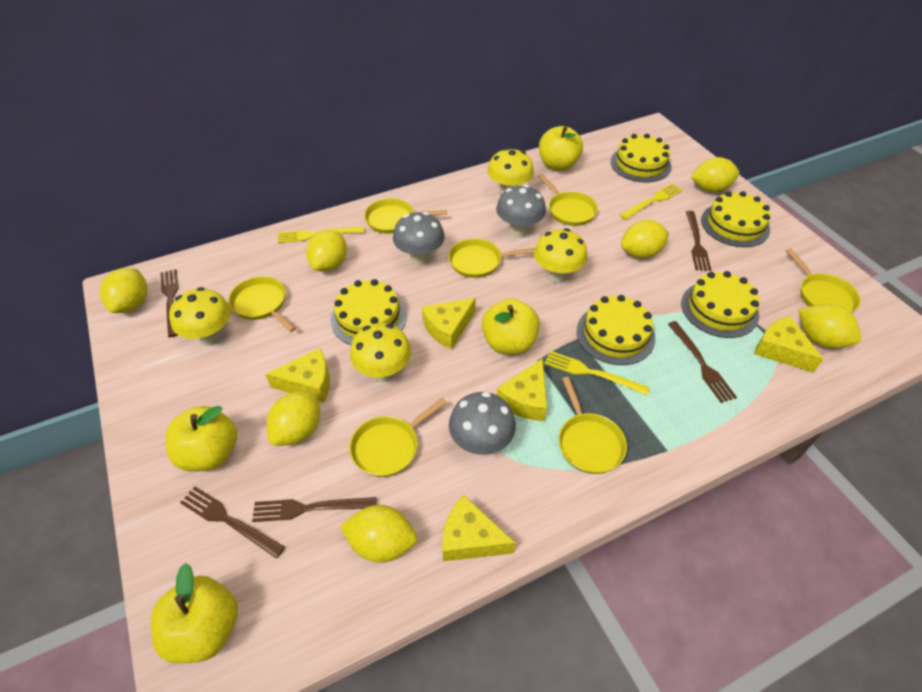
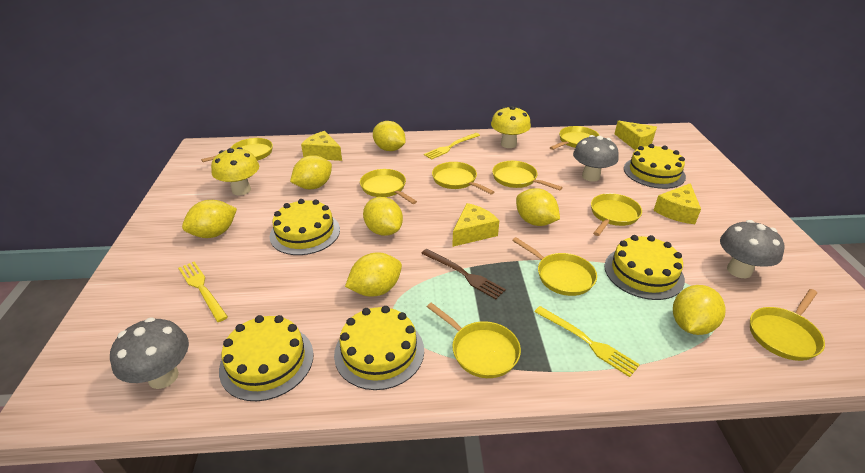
brown fork: [160,269,179,337] [180,486,285,559] [252,497,377,522] [668,321,737,403] [686,211,711,271] = 5 -> [421,249,506,299] = 1
yellow apple: [151,563,238,664] [166,406,237,472] [482,298,540,354] [539,126,583,171] = 4 -> none = 0
yellow cheese: [265,348,330,402] [422,298,476,350] [443,495,516,561] [497,358,547,421] [754,316,824,373] = 5 -> [301,131,342,161] [452,203,499,247] [615,121,657,150] [653,183,701,224] = 4
yellow mushroom: [169,287,231,346] [350,323,411,382] [487,148,534,195] [534,228,587,283] = 4 -> [211,147,259,195] [491,106,531,148] = 2
yellow pan: [228,276,296,332] [350,397,447,477] [364,198,447,234] [449,238,535,278] [538,174,598,226] [559,377,627,474] [786,248,861,313] = 7 -> [201,138,273,162] [360,169,417,204] [427,303,521,378] [432,162,494,194] [492,161,563,190] [512,237,597,296] [550,126,600,150] [591,193,642,236] [750,289,825,361] = 9

